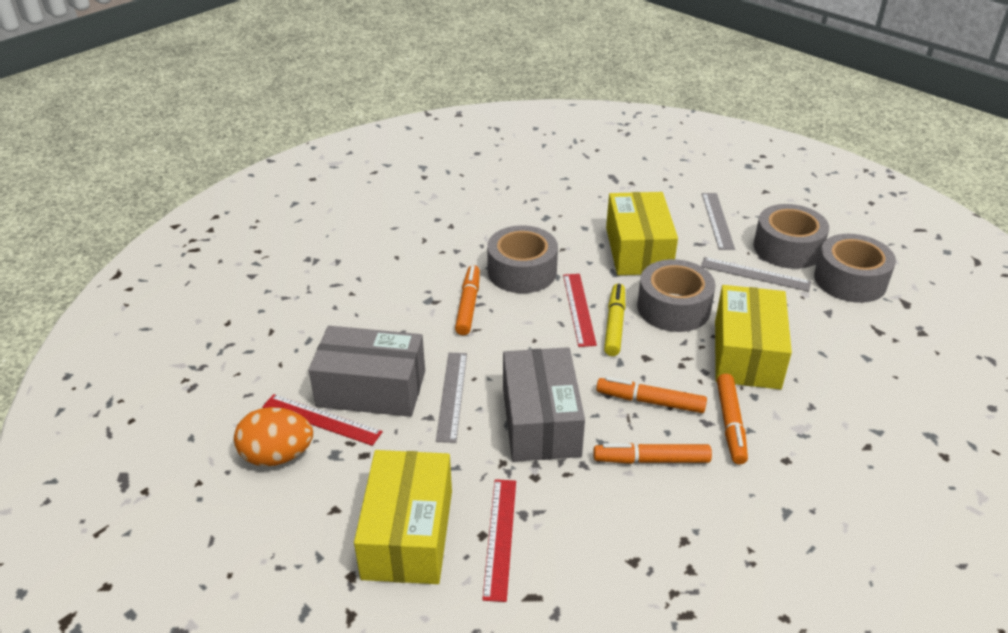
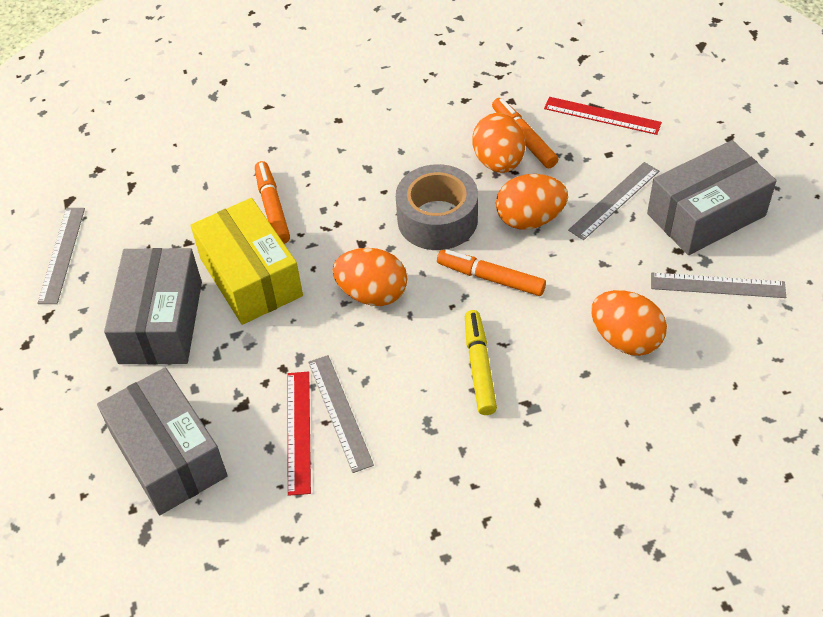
grey box: [309,326,425,417] [503,347,585,462] = 2 -> [97,367,228,515] [104,248,202,364] [647,140,777,255] = 3
grey ruler: [436,353,467,443] [701,257,811,292] [702,193,735,250] = 3 -> [37,208,85,304] [308,355,374,473] [568,162,659,240] [651,272,786,298] = 4
grey tape: [487,225,558,293] [637,259,716,332] [753,204,829,269] [814,234,896,303] = 4 -> [396,164,478,250] = 1
orange egg: [234,407,313,466] = 1 -> [332,248,407,306] [472,113,525,173] [496,174,568,230] [591,290,667,356] = 4
orange marker: [455,265,480,335] [593,443,712,464] [596,377,707,413] [717,374,748,464] = 4 -> [255,161,290,244] [437,250,546,296] [492,98,559,168] = 3
red ruler: [262,394,383,446] [482,479,516,602] [563,274,597,347] = 3 -> [288,372,311,496] [544,97,662,135] = 2
yellow box: [354,450,452,584] [606,192,678,275] [715,285,792,390] = 3 -> [191,198,303,325] = 1

